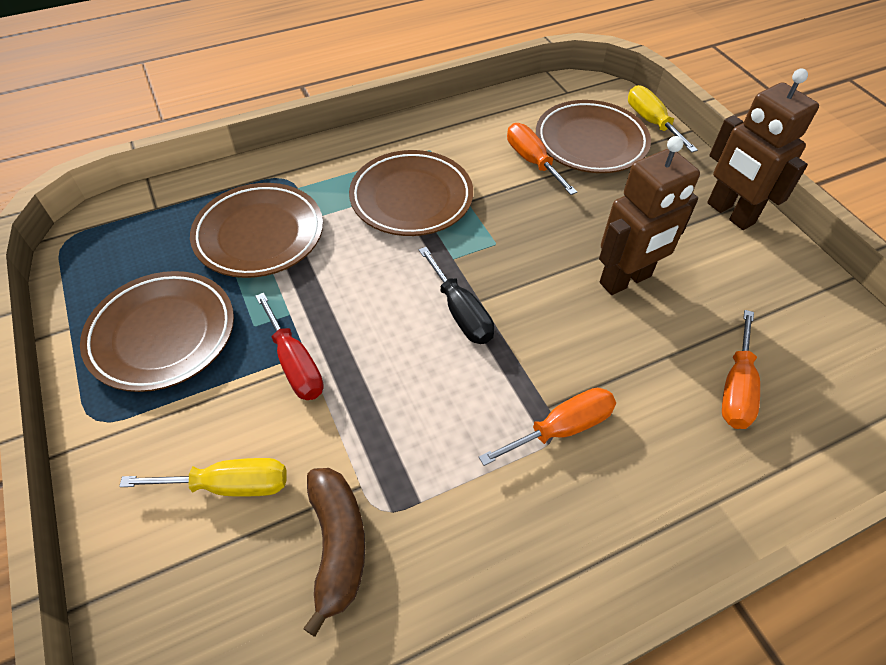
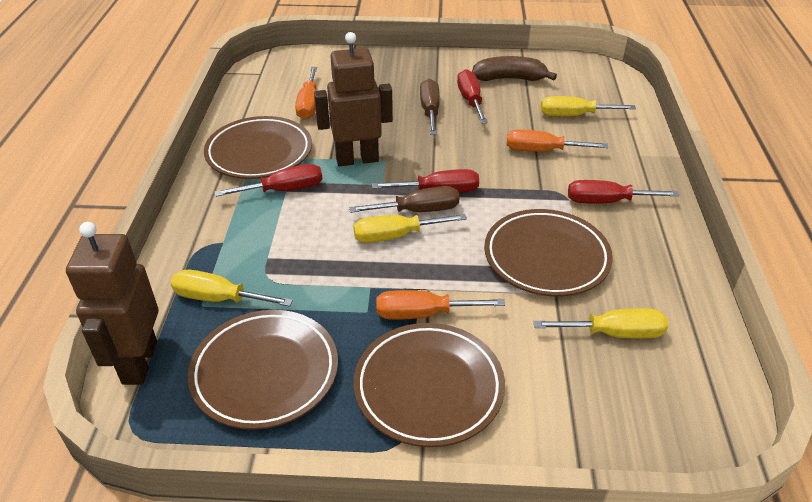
black screwdriver: [419,247,494,344] = 1 -> none = 0
brown screwdriver: none = 0 -> [349,186,459,213] [420,79,440,135] = 2
red screwdriver: [255,293,324,400] = 1 -> [214,164,322,197] [372,169,479,193] [457,69,488,124] [568,180,679,204] = 4
yellow screwdriver: [119,458,287,497] [628,85,698,152] = 2 -> [171,270,293,306] [353,214,467,243] [533,308,668,338] [541,96,636,116] = 4

